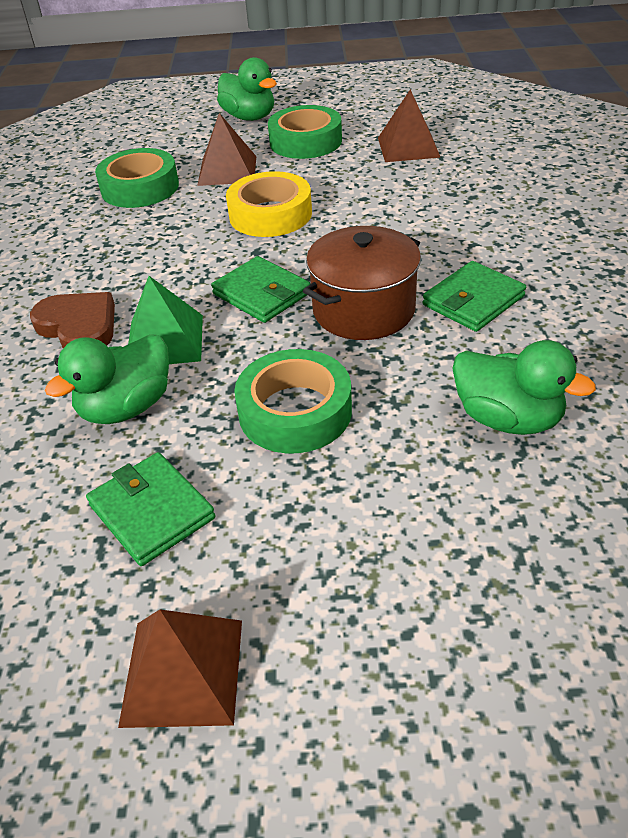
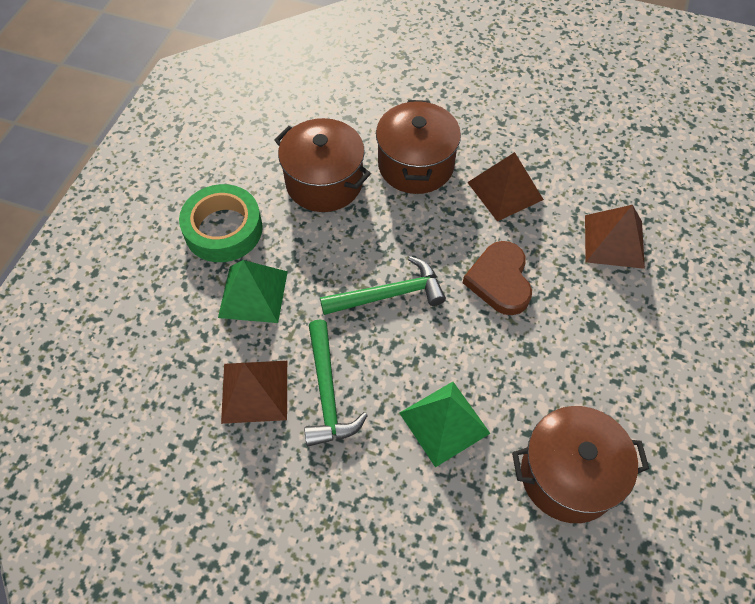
brown pot: [303,226,421,340] = 1 -> [274,118,371,212] [376,100,461,194] [512,406,649,523] = 3
green duck: [45,334,169,424] [217,57,277,121] [452,340,596,435] = 3 -> none = 0
green hammer: none = 0 -> [304,319,368,446] [320,256,446,315] = 2
green pyramid: [128,276,203,364] = 1 -> [218,260,288,323] [400,382,491,467] = 2
green tape: [95,148,179,208] [234,349,352,453] [268,105,342,159] = 3 -> [179,184,263,262] = 1
green wallet: [86,452,215,566] [211,256,310,323] [423,261,526,332] = 3 -> none = 0
yellow tape: [226,171,312,237] = 1 -> none = 0

